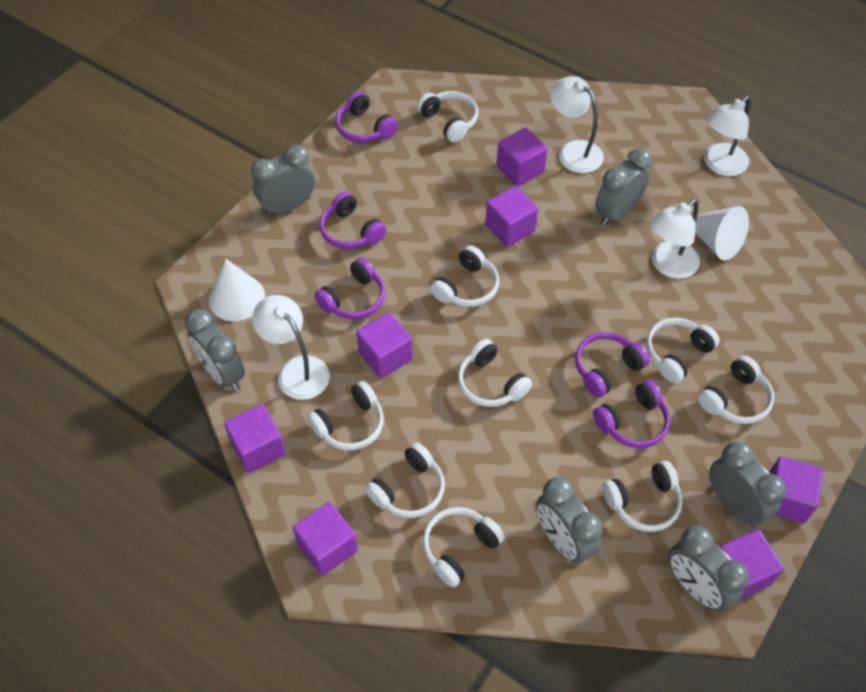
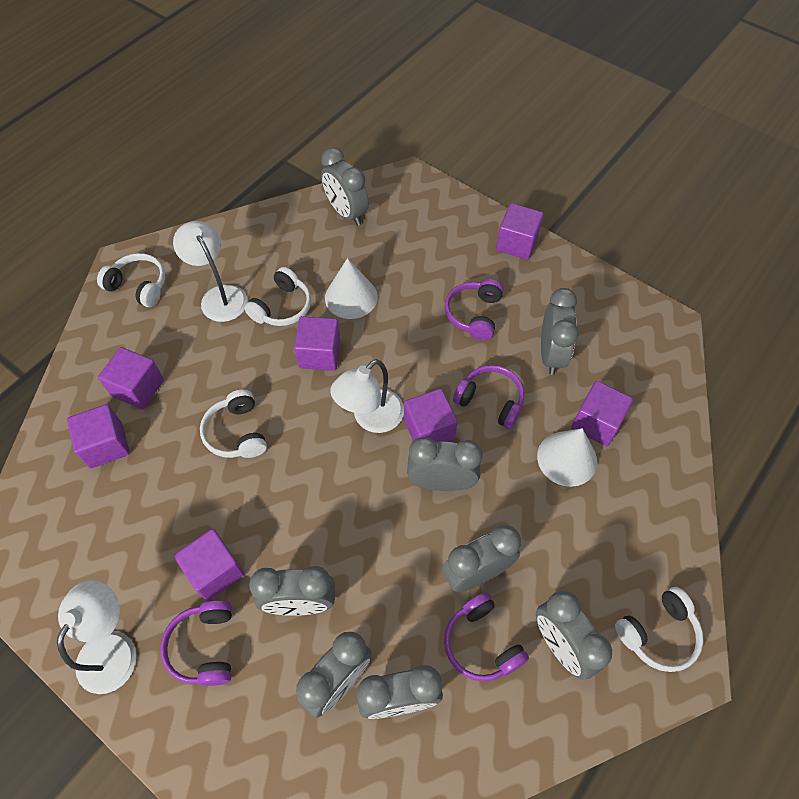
grey clock: [185,309,245,391] [251,145,315,216] [536,477,602,564] [595,148,652,226] [669,526,749,611] [709,441,786,527] = 6 -> [249,566,335,616] [296,632,372,718] [321,148,369,226] [356,665,443,719] [407,437,483,491] [442,525,521,592] [536,591,612,680] [541,288,579,375] = 8
purple headphones: [314,257,385,320] [320,191,386,249] [336,91,398,143] [575,332,650,398] [593,380,670,448] = 5 -> [160,600,232,686] [444,592,529,681] [445,279,504,340] [453,365,524,429] = 4
white headphones: [307,381,384,450] [365,442,445,518] [417,91,478,143] [423,507,505,588] [430,245,499,307] [458,339,532,407] [602,461,683,532] [646,318,720,383] [698,355,774,424] = 9 -> [97,253,165,307] [200,389,267,458] [244,267,311,326] [615,587,704,672] = 4
white lamp: [252,295,330,400] [550,76,604,173] [650,199,700,279] [704,96,751,176] = 4 -> [57,580,136,694] [173,221,248,322] [330,359,404,433] = 3

